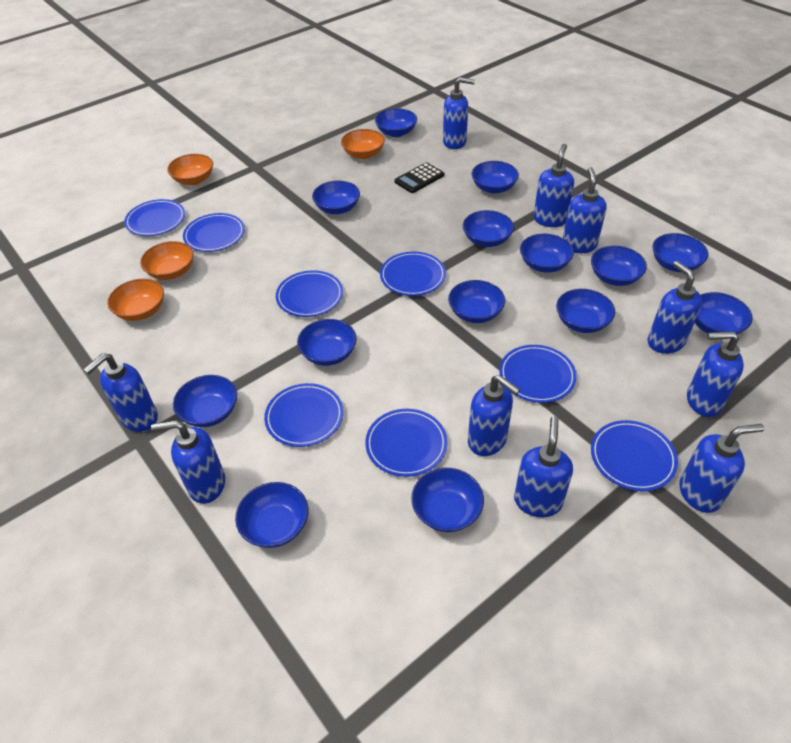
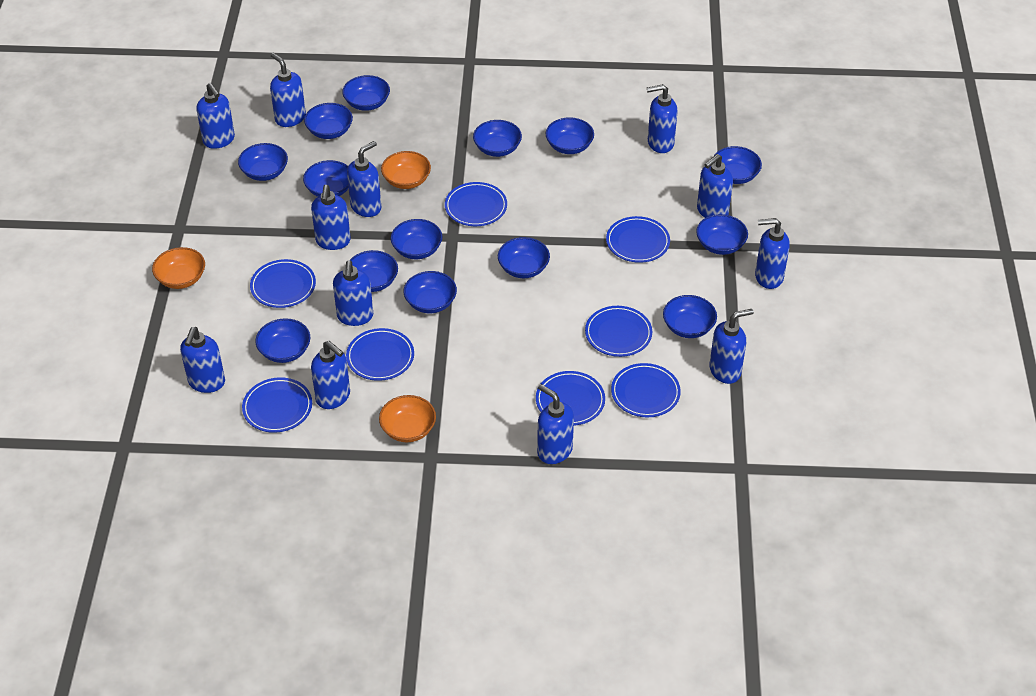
black calculator: [394,162,444,193] = 1 -> none = 0
blue soap dispenser: [83,353,158,432] [151,420,225,504] [443,77,475,149] [468,375,520,456] [514,416,573,518] [533,144,574,227] [563,167,607,253] [648,261,702,354] [679,424,764,513] [687,331,744,417] = 10 -> [180,327,225,393] [196,83,235,149] [270,53,306,127] [311,185,351,250] [311,341,350,409] [333,260,373,326] [347,141,381,217] [537,384,574,464] [647,84,678,153] [697,154,733,218] [710,309,754,384] [755,218,790,289] = 12
orange bowl: [107,279,164,321] [140,241,194,280] [167,154,213,185] [341,129,385,159] = 4 -> [152,247,205,289] [379,395,436,442] [381,151,431,189] = 3

